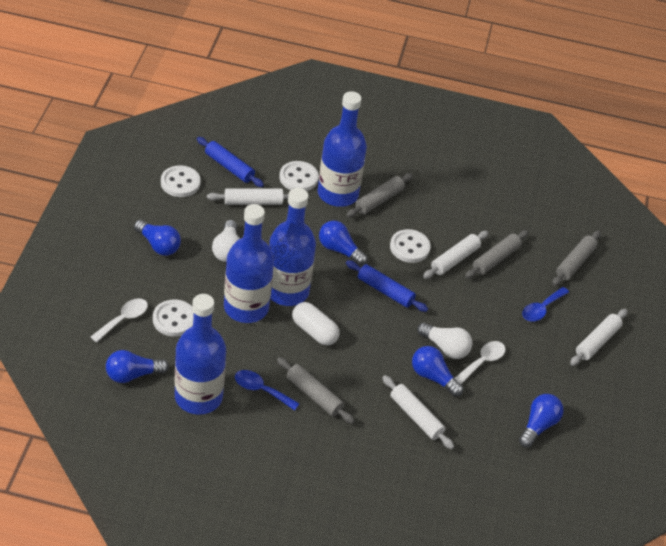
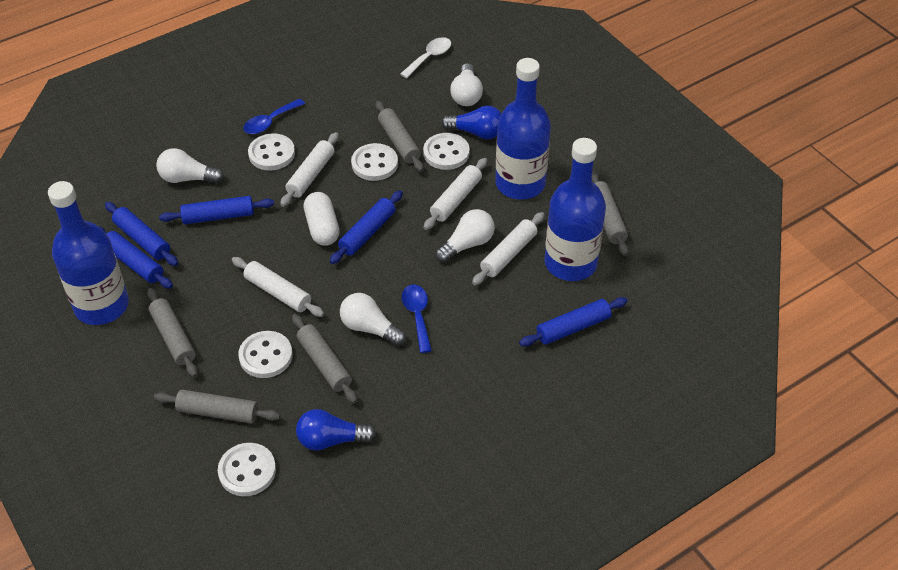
blue bottle: [175,294,226,415] [224,204,274,323] [269,188,316,306] [318,91,367,207] = 4 -> [48,181,129,325] [495,58,551,199] [544,138,606,281] = 3
blue light bulb: [106,350,169,383] [134,220,181,256] [319,221,368,266] [412,346,463,397] [519,394,564,448] = 5 -> [296,409,376,451] [441,106,502,139] = 2
blue rolling pin: [197,137,264,187] [346,260,428,312] = 2 -> [98,226,173,289] [105,202,178,266] [159,196,274,224] [330,190,403,264] [519,297,628,347] = 5
grey rolling pin: [277,357,355,424] [347,173,413,217] [465,230,529,278] [552,230,601,286] = 4 -> [147,288,198,377] [154,389,280,424] [292,314,358,403] [376,101,424,172] [592,171,629,256] = 5
white button: [153,299,194,337] [161,165,201,197] [279,161,319,191] [390,229,431,263] = 4 -> [218,443,276,496] [238,331,293,378] [248,133,295,171] [351,143,398,181] [423,133,470,170] = 5
white light bulb: [212,220,240,262] [417,322,473,359] = 2 -> [156,148,224,184] [340,293,406,346] [435,209,495,263] [450,63,483,106] = 4
white spoon: [91,298,148,343] [454,341,506,384] = 2 -> [400,37,451,78] = 1

